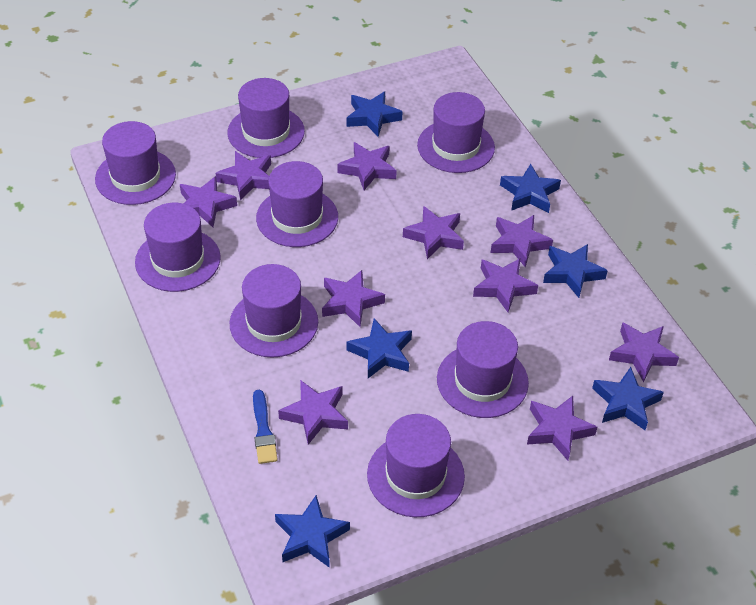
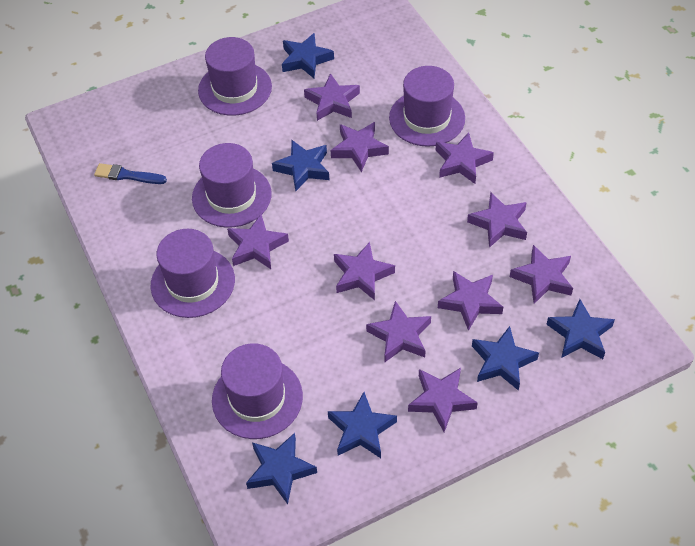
purple hat: [95,121,176,205] [135,203,221,292] [228,78,305,158] [230,264,318,358] [256,161,338,247] [367,414,465,517] [417,92,495,173] [437,321,529,418] = 8 -> [151,229,235,318] [192,143,272,228] [198,37,272,116] [212,343,303,439] [389,66,465,147] = 5

